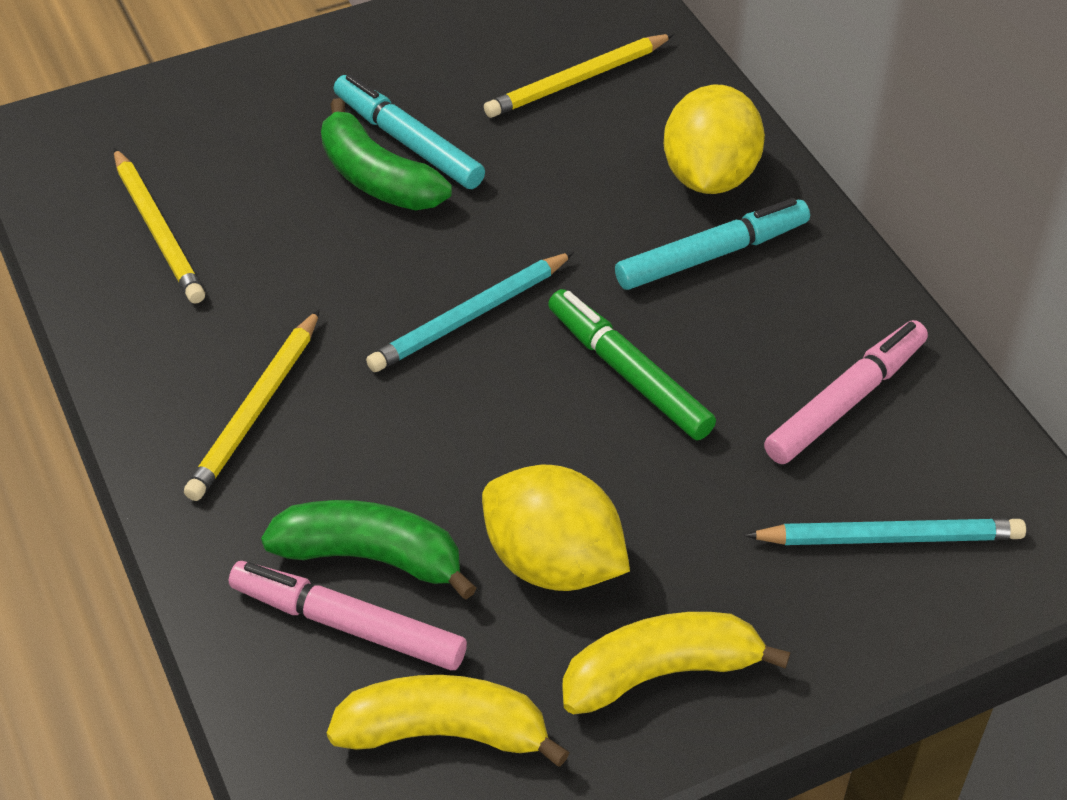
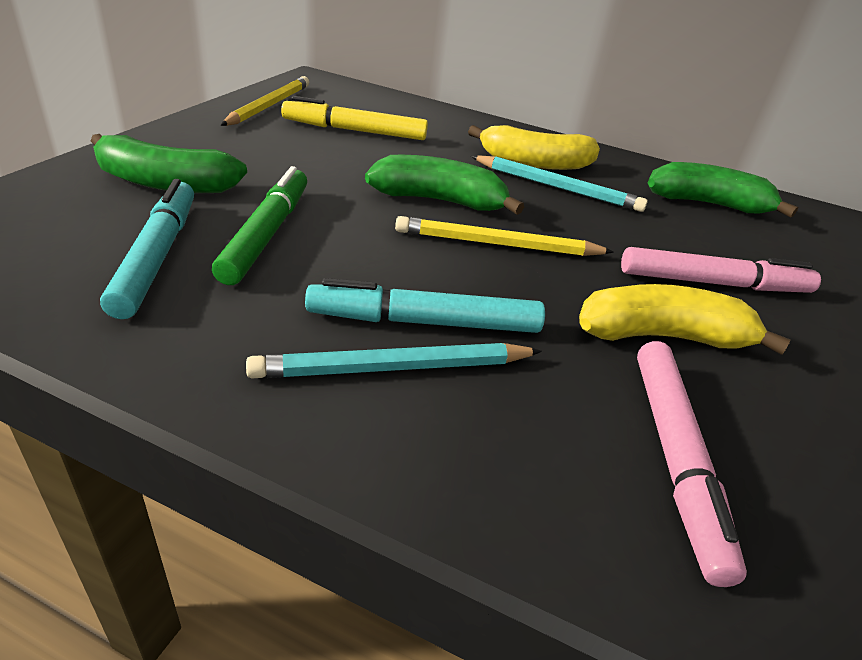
green banana: [261,500,477,599] [321,98,452,210] = 2 -> [91,134,247,193] [365,155,524,215] [648,162,798,217] = 3
yellow lemon: [482,465,630,591] [664,85,765,194] = 2 -> none = 0
yellow marker: none = 0 -> [281,96,428,140] = 1
yellow pencil: [114,148,205,304] [184,309,320,501] [484,34,674,118] = 3 -> [221,76,309,126] [395,216,614,256] = 2

